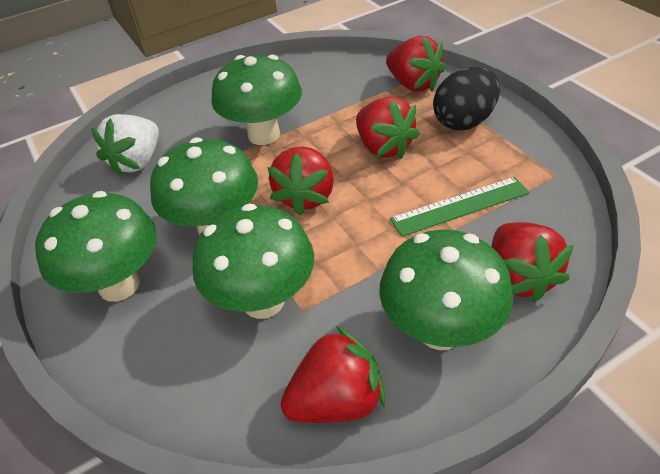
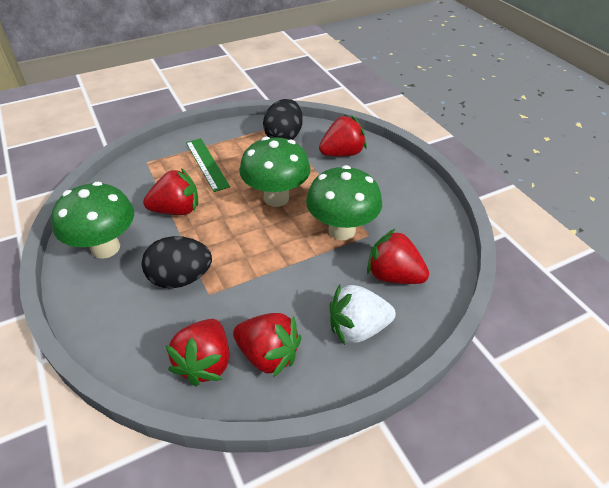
black egg: [433,67,500,131] = 1 -> [142,236,212,288] [263,99,303,140] = 2
green mushroom: [35,191,157,302] [150,137,258,235] [193,204,314,319] [211,55,302,145] [379,230,513,350] = 5 -> [51,182,134,259] [239,137,311,207] [306,165,382,240] = 3

